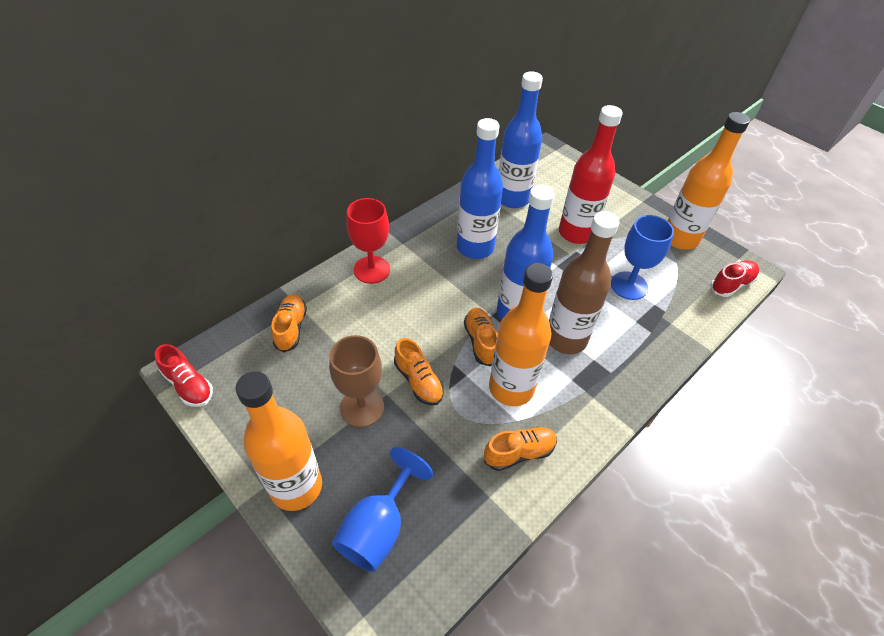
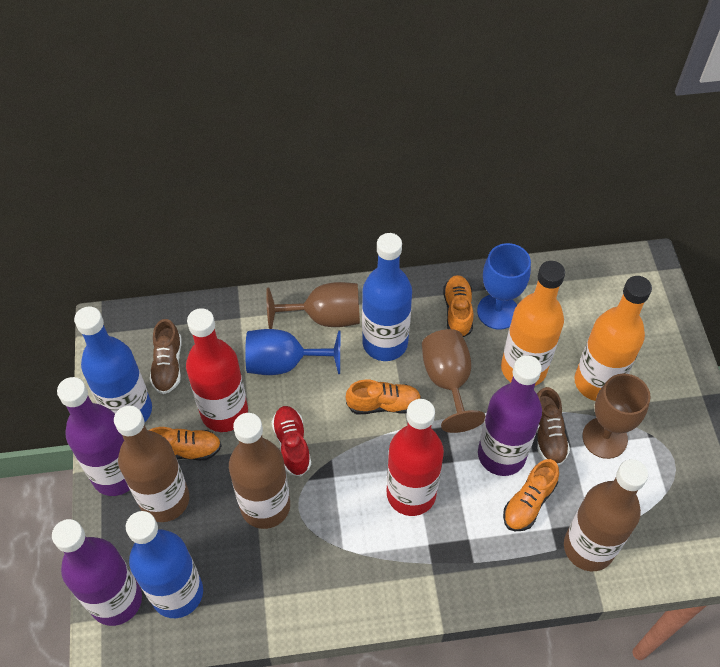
brown bottle: [549,211,619,354] = 1 -> [114,406,189,522] [229,413,290,529] [564,459,648,571] = 3
brown goblet: [329,335,384,428] = 1 -> [266,282,360,329] [422,329,485,433] [582,373,651,459] = 3
brown shoe: none = 0 -> [150,319,182,394] [537,387,570,465] = 2
orange bottle: [235,371,322,511] [489,263,553,406] [668,112,750,250] = 3 -> [501,261,565,386] [574,276,652,401] = 2
purple bottle: none = 0 -> [52,519,142,626] [57,377,130,496] [478,355,542,476] = 3
red bottle: [559,105,623,244] = 1 -> [186,308,248,432] [387,399,444,516] = 2
red goblet: [346,198,390,284] = 1 -> none = 0
red shoe: [155,344,213,407] [710,260,759,297] = 2 -> [272,406,311,476] = 1

